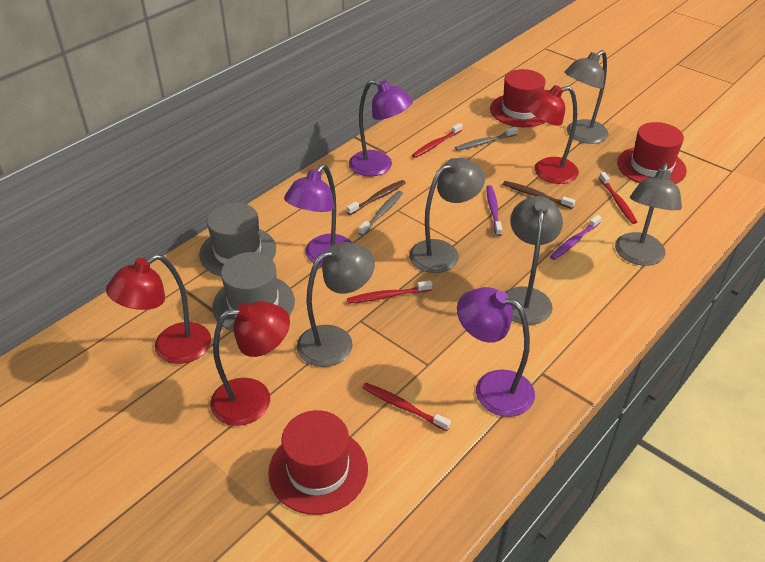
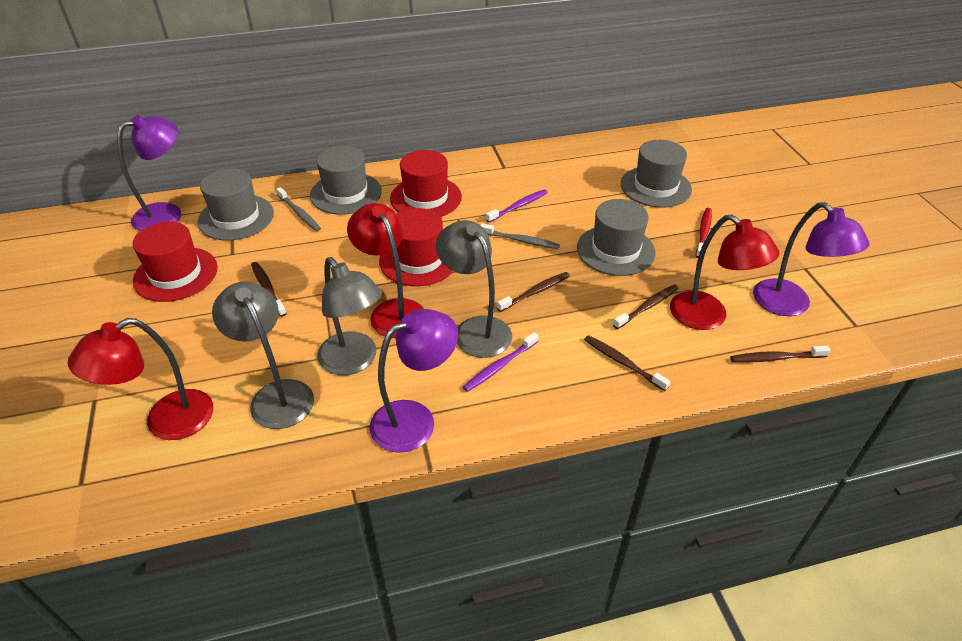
brown toothbrush: [346,180,406,215] [503,181,575,209] = 2 -> [251,262,287,317] [497,272,570,312] [584,335,670,391] [613,284,679,329] [731,346,830,363] = 5
grey hat: [199,203,276,276] [212,252,295,332] = 2 -> [197,168,274,241] [310,146,382,215] [577,199,656,276] [621,140,692,208] = 4
grey lamp: [297,242,375,367] [409,158,485,273] [505,196,563,325] [564,50,608,144] [615,163,682,266] = 5 -> [212,282,314,429] [317,257,382,375] [436,220,512,358] = 3
red toothbrush: [347,280,432,304] [362,383,451,431] [412,123,462,158] [599,172,637,224] = 4 -> [696,208,712,258] = 1

